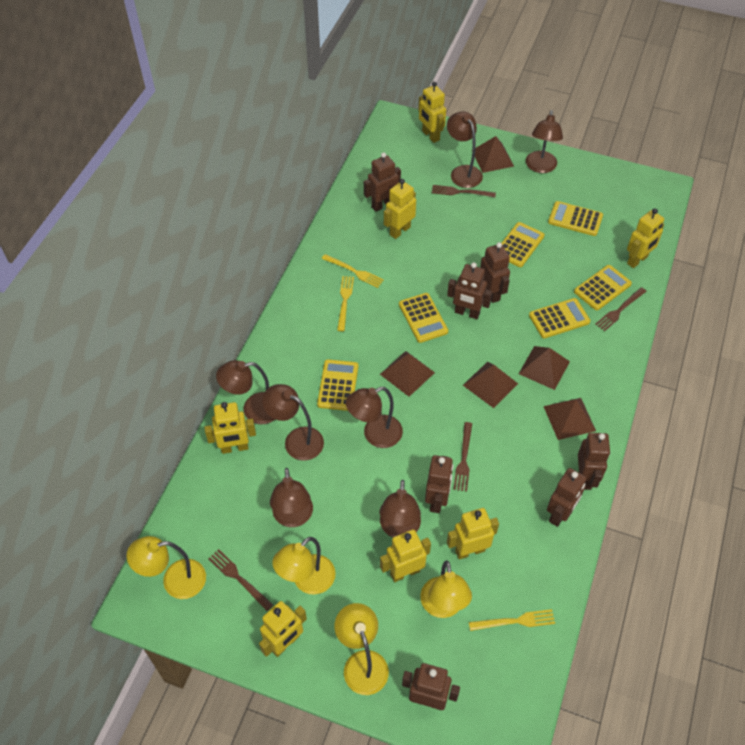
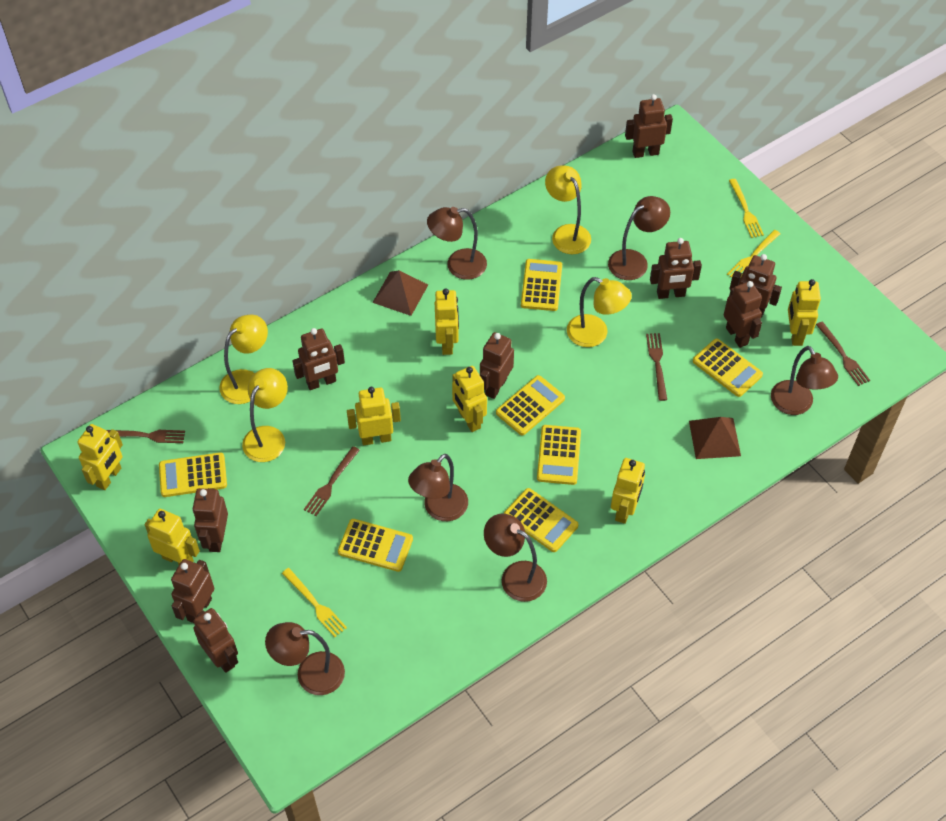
brown lamp: [216,360,275,424] [262,384,324,461] [270,468,313,527] [346,387,403,448] [380,480,421,537] [447,111,483,188] [526,110,563,173] = 7 -> [265,622,345,695] [408,454,468,521] [427,207,487,280] [484,514,547,602] [608,196,670,280] [771,346,838,415] = 6
brown pyramid: [380,351,435,397] [463,362,518,408] [475,136,514,173] [519,346,570,390] [543,398,596,440] = 5 -> [372,270,428,316] [689,417,741,459] = 2
brown robot: [364,152,401,212] [402,663,460,710] [425,455,453,513] [447,262,492,319] [480,242,510,303] [547,468,586,527] [578,433,610,490] = 7 -> [171,559,214,623] [192,488,228,552] [193,608,238,673] [293,328,345,390] [480,332,514,399] [625,94,673,158] [650,238,702,299] [724,281,762,348] [729,254,782,318] = 9
yellow calculator: [317,359,358,411] [399,293,448,343] [502,222,545,267] [529,298,590,338] [548,201,603,236] [574,265,632,310] = 6 -> [159,452,227,497] [338,519,413,572] [496,375,565,435] [504,488,579,552] [521,259,562,311] [537,425,581,485] [693,338,763,397] = 7

